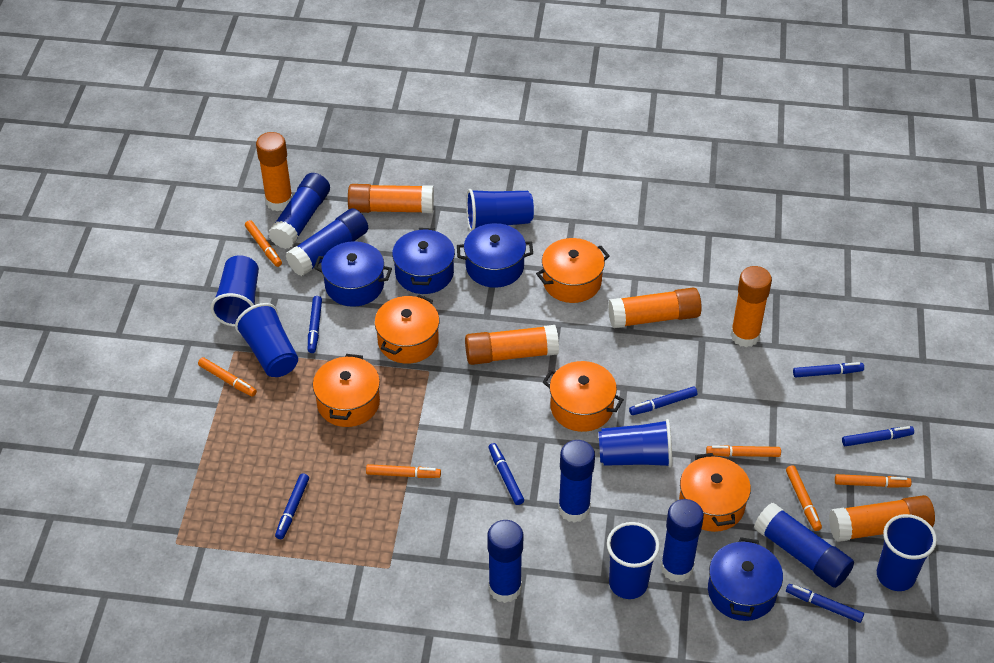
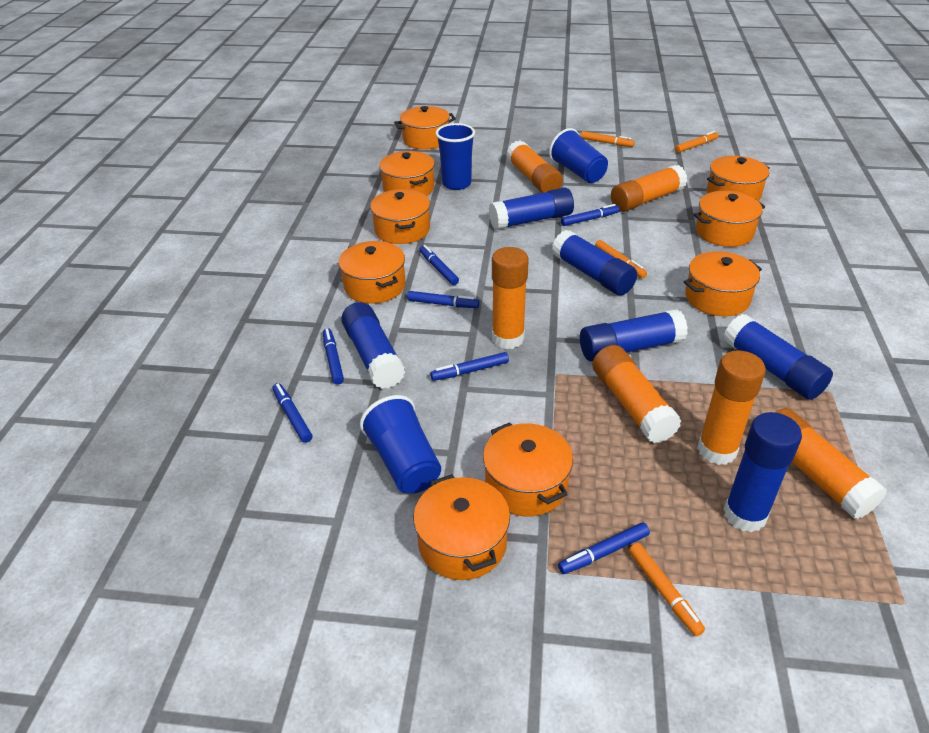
blue cup: [210,255,259,326] [235,303,298,377] [466,189,534,231] [599,419,672,468] [607,522,660,599] [877,514,937,591] = 6 -> [360,395,441,494] [435,123,475,190] [549,128,608,183] = 3
blue pot: [314,241,392,307] [392,228,455,294] [457,223,533,288] [708,537,783,621] = 4 -> none = 0
orange marker: [198,357,257,397] [245,220,282,267] [366,464,441,478] [706,445,781,457] [786,465,822,531] [835,474,912,488] = 6 -> [581,131,635,147] [595,240,647,278] [629,543,705,636] [675,131,719,153] = 4
orange pot: [313,354,380,427] [374,295,439,364] [536,238,609,303] [543,361,624,432] [679,453,751,532] = 5 -> [338,241,405,304] [370,189,430,244] [379,151,435,196] [394,106,456,150] [413,474,510,580] [483,422,573,517] [684,251,762,316] [693,191,765,247] [707,156,770,201] = 9

